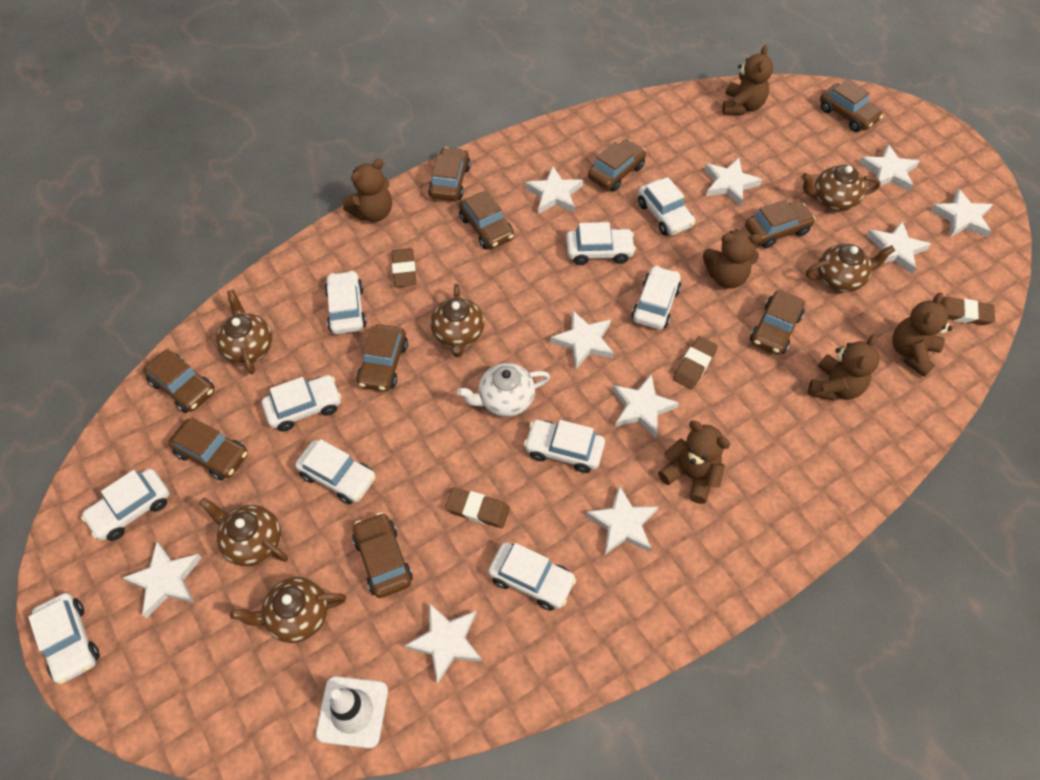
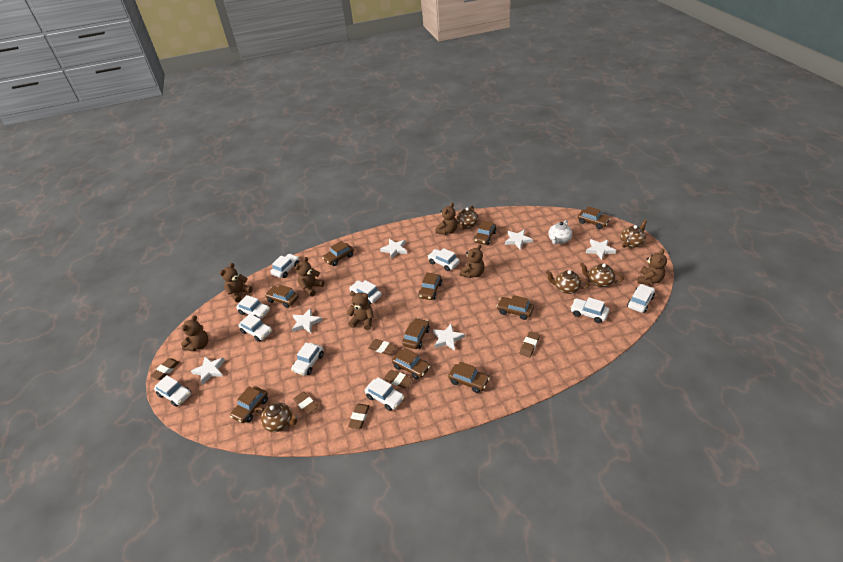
brown eraser: [391,248,416,287] [445,487,510,528] [673,336,718,389] [940,297,995,325] = 4 -> [150,358,179,380] [293,391,318,415] [348,404,370,429] [368,339,397,355] [383,370,413,389] [520,331,540,357] = 6
brown teapot: [199,498,288,566] [216,289,272,374] [230,577,346,643] [430,284,485,357] [801,165,881,211] [806,244,895,292] = 6 -> [254,402,298,432] [456,206,479,230] [546,270,590,294] [580,263,624,287] [621,220,647,248] = 5
brown teddy bear: [343,159,392,222] [658,421,731,504] [703,229,762,288] [722,45,773,115] [808,334,880,401] [892,292,952,377] = 6 -> [181,315,208,351] [219,263,253,302] [295,257,324,297] [347,291,374,330] [435,203,458,235] [460,244,485,278] [637,249,667,285] = 7
white star: [123,542,202,618] [404,603,482,684] [525,166,583,214] [550,310,614,370] [586,485,658,555] [612,374,679,437] [705,158,762,206] [859,144,919,191] [866,221,931,274] [930,188,993,237] = 10 -> [191,356,225,385] [292,308,323,333] [380,239,407,259] [433,324,465,351] [505,230,533,250] [586,239,616,260] = 6
white traffic cone: [316,676,388,748] = 1 -> none = 0

